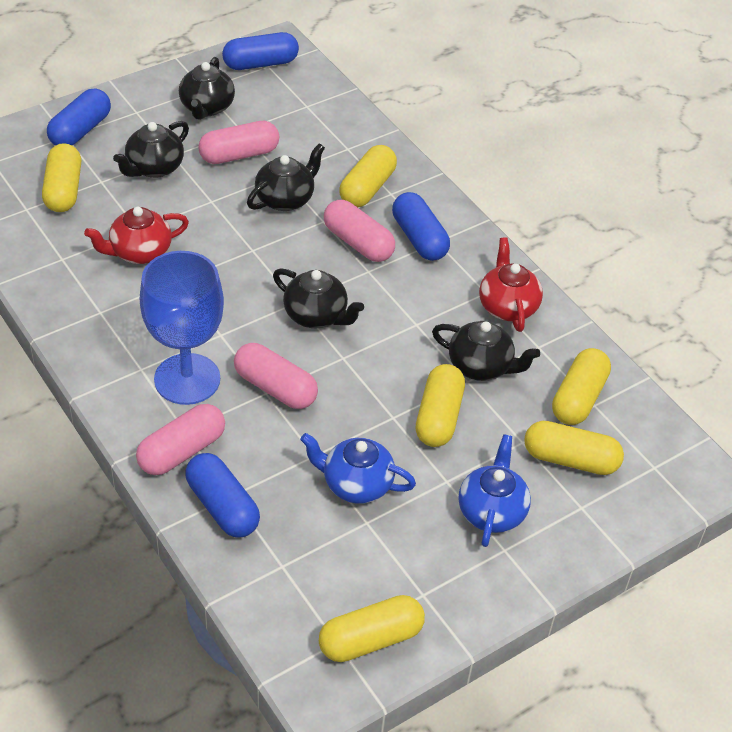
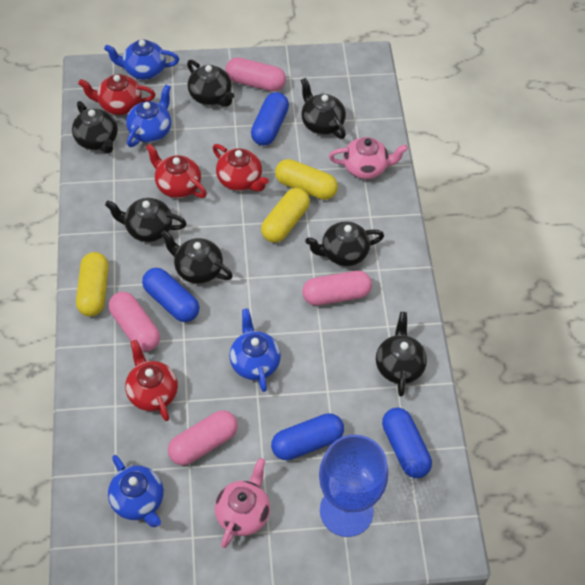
black teapot: [113,121,189,178] [179,57,235,120] [247,143,325,211] [273,268,364,328] [432,321,540,381] = 5 -> [72,101,118,154] [105,198,187,242] [161,230,233,284] [187,60,234,107] [301,78,346,139] [305,221,384,266] [376,312,427,397] = 7
blue teapot: [300,433,416,504] [459,434,531,547] = 2 -> [104,39,179,80] [108,455,164,527] [126,85,171,147] [229,308,281,392] = 4
pink teapot: none = 0 -> [215,458,270,548] [329,137,408,179] = 2
red teapot: [84,207,189,264] [479,237,543,332] = 2 -> [78,74,155,115] [125,340,178,421] [146,144,207,198] [213,144,269,191] = 4
yellow capsule: [42,143,81,212] [319,595,425,662] [339,145,397,207] [416,364,465,447] [524,421,624,475] [552,348,611,425] = 6 -> [76,252,109,317] [261,188,310,243] [275,159,338,200] = 3

